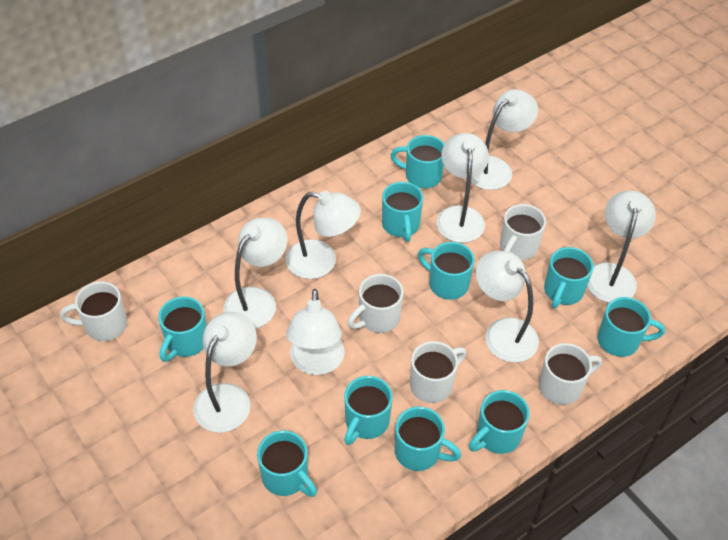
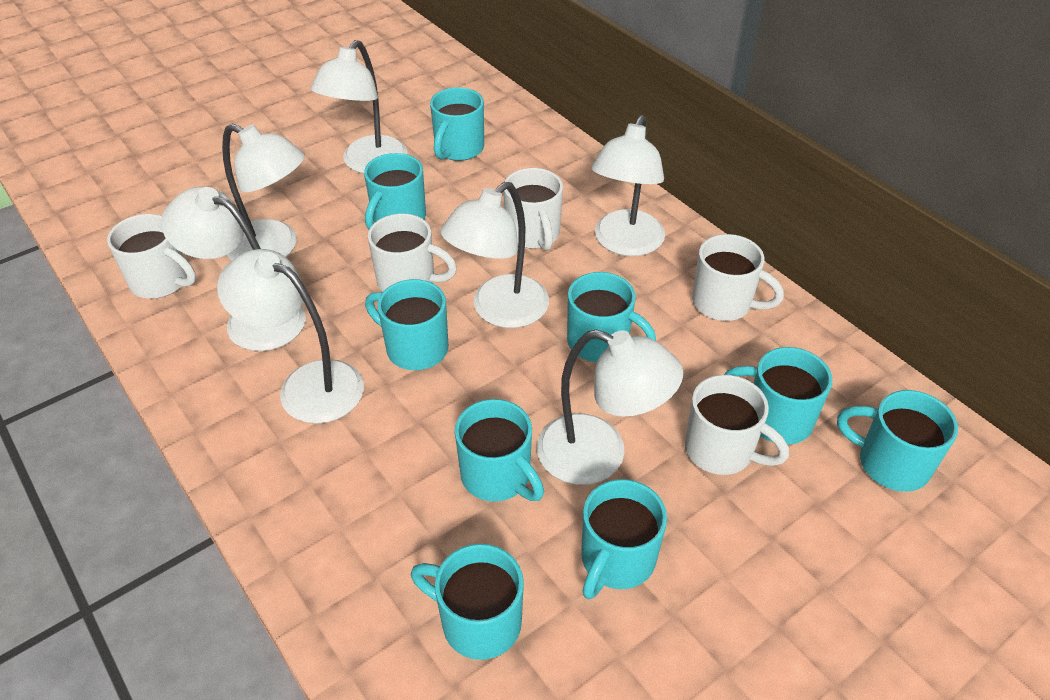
turquoise mug: [158,297,206,362] [257,431,317,497] [344,376,393,445] [382,182,423,242] [390,135,444,188] [395,407,461,471] [418,242,474,300] [469,390,530,454] [544,247,594,308] [597,297,665,357] = 10 -> [364,153,426,230] [365,279,448,370] [411,544,524,660] [430,87,484,161] [455,399,544,501] [567,272,656,362] [581,479,667,599] [724,347,832,445] [837,390,958,492] = 9
white lamp: [193,312,257,433] [223,218,287,329] [286,191,361,279] [286,289,345,375] [436,133,489,243] [471,89,538,190] [476,251,539,362] [587,190,656,303] = 8 -> [161,187,306,351] [217,249,364,424] [222,123,305,261] [311,40,408,174] [440,182,549,328] [537,329,683,485] [591,115,665,256] = 7

